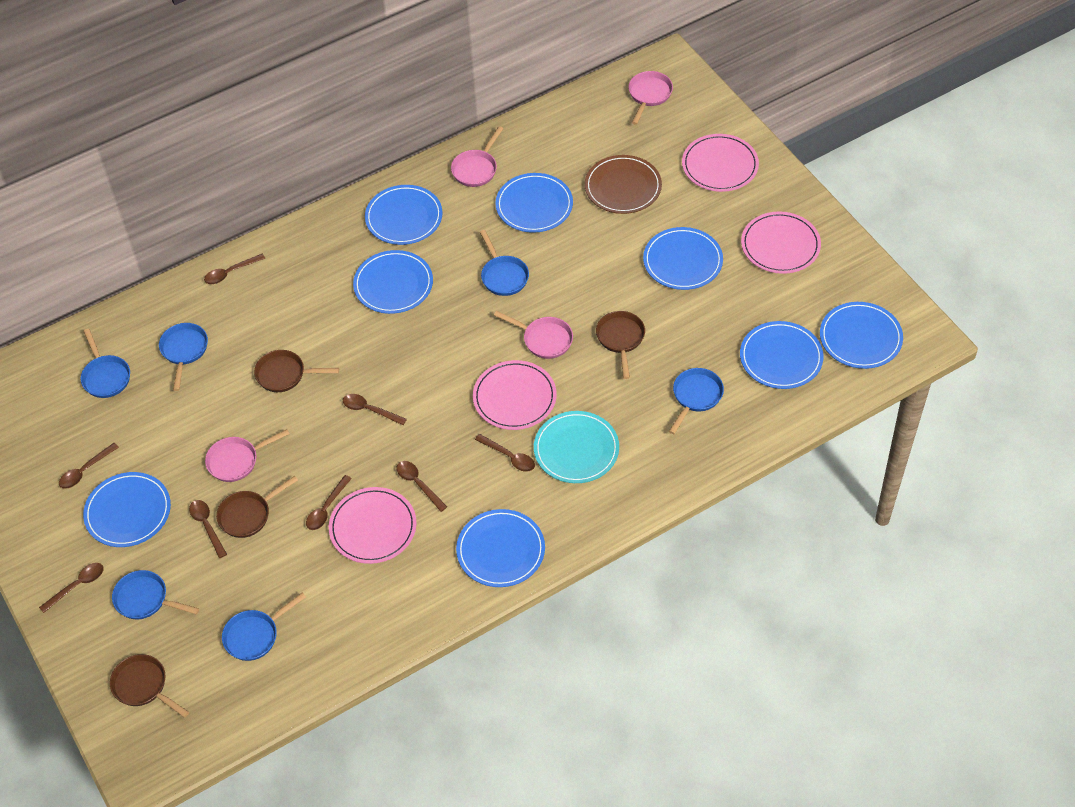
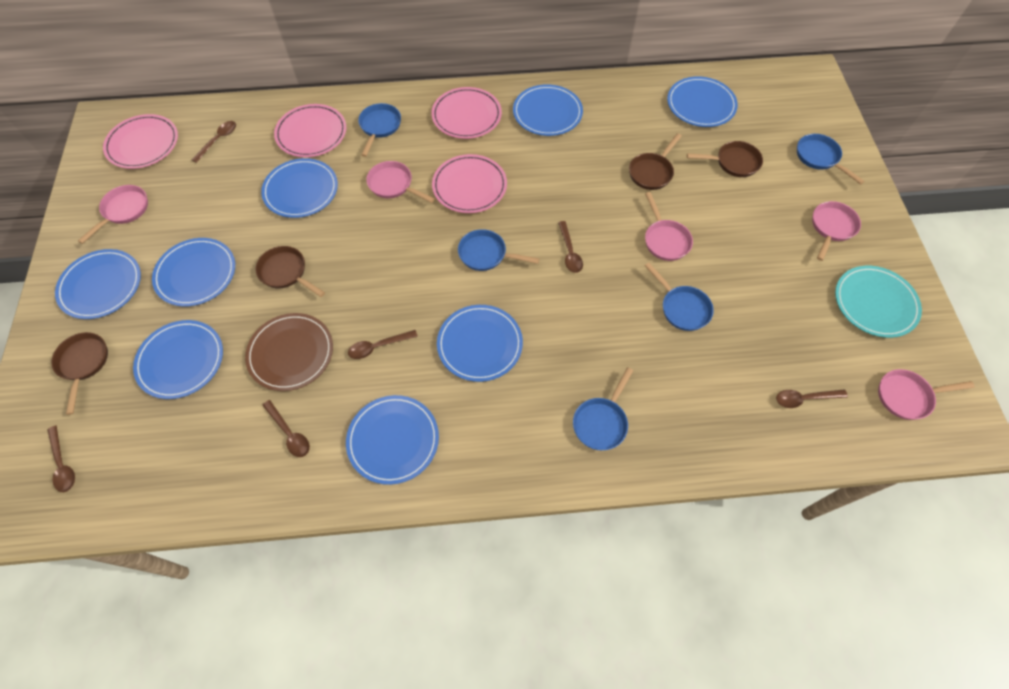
blue pan: [81,329,130,398] [112,570,199,620] [159,323,208,391] [222,593,306,661] [480,230,529,296] [669,368,724,434] = 6 -> [358,103,401,157] [458,229,539,271] [573,367,633,450] [645,263,714,331] [797,134,865,185] = 5
brown spoon: [39,563,103,613] [59,443,119,489] [189,500,227,558] [204,254,265,284] [306,475,352,530] [343,394,407,425] [396,461,447,512] [475,434,535,472] = 8 -> [47,426,75,492] [192,121,236,163] [262,400,310,457] [348,330,418,359] [558,221,583,273] [776,390,848,408] = 6
pink pan: [205,429,289,482] [451,126,503,187] [494,311,573,359] [628,71,673,125] = 4 -> [78,185,148,244] [366,161,435,203] [645,192,693,261] [812,201,861,261] [878,369,975,420] = 5

